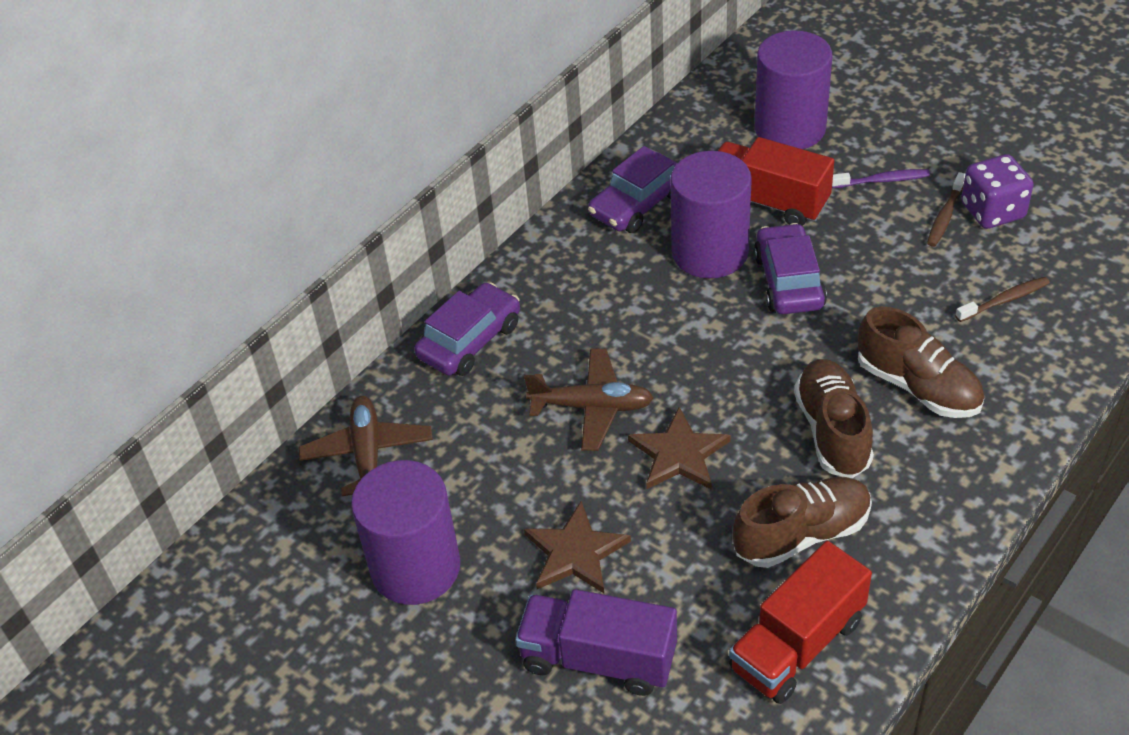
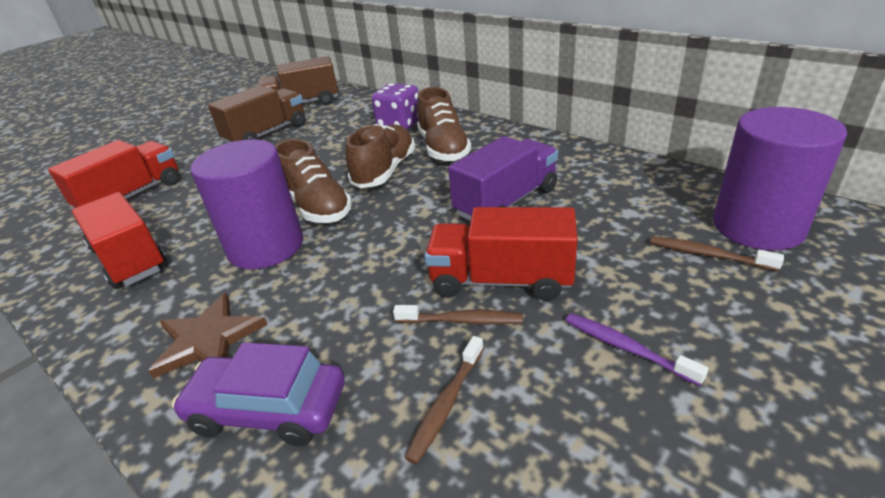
brown plane: [299,396,433,496] [524,349,654,451] = 2 -> none = 0
brown star: [524,501,631,593] [628,407,731,490] = 2 -> [149,293,267,379] = 1
brown toothbrush: [927,172,965,247] [955,277,1050,322] = 2 -> [393,305,523,324] [405,336,484,464] [650,236,784,271] = 3
brown truck: none = 0 -> [208,85,306,143] [257,56,338,105] = 2
purple car: [414,282,520,376] [588,146,677,233] [754,223,827,314] = 3 -> [172,342,345,446] = 1
purple cylinder: [351,460,461,605] [671,151,752,278] [755,31,832,149] = 3 -> [191,139,303,269] [713,107,847,250] = 2
red truck: [718,137,834,226] [729,541,872,704] = 2 -> [48,140,180,208] [72,192,168,289] [425,207,578,301] = 3

